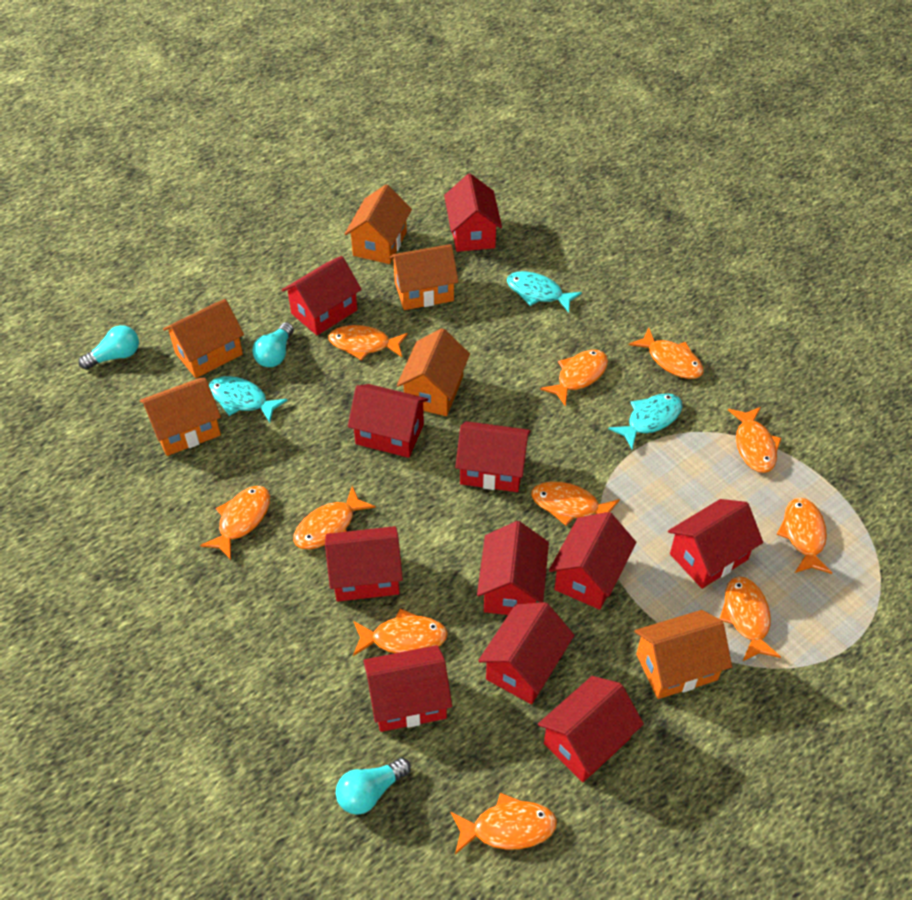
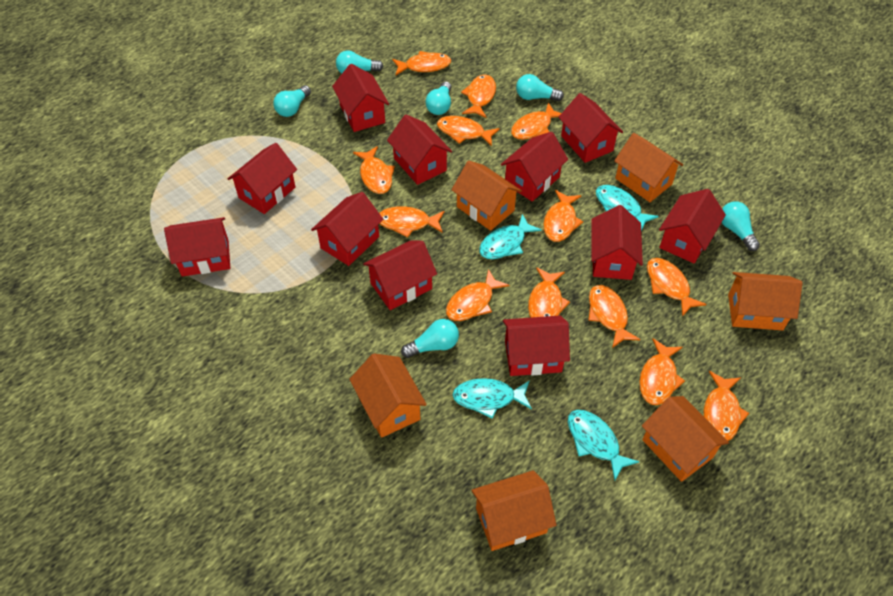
orange fish: [200,486,270,560] [293,486,375,549] [328,325,408,360] [353,608,448,656] [450,793,557,854] [532,482,620,526] [540,350,608,407] [629,328,704,379] [720,576,781,661] [728,407,781,473] [777,498,832,574] = 11 -> [353,146,395,194] [379,206,445,238] [392,51,451,75] [437,116,500,146] [446,269,510,321] [461,75,496,118] [511,102,561,140] [528,267,570,318] [543,190,583,242] [588,285,641,348] [639,338,685,405] [647,258,707,317] [704,371,749,441] = 13
turquoise fish: [209,376,287,423] [507,271,582,313] [608,393,682,449] = 3 -> [452,378,532,419] [479,214,542,259] [568,410,639,481] [596,185,659,231] = 4
turquoise light bulb: [79,325,139,370] [253,322,294,367] [336,758,411,815] = 3 -> [273,85,311,117] [336,50,384,74] [401,319,459,358] [426,82,451,115] [516,74,564,101] [722,201,760,251] = 6

